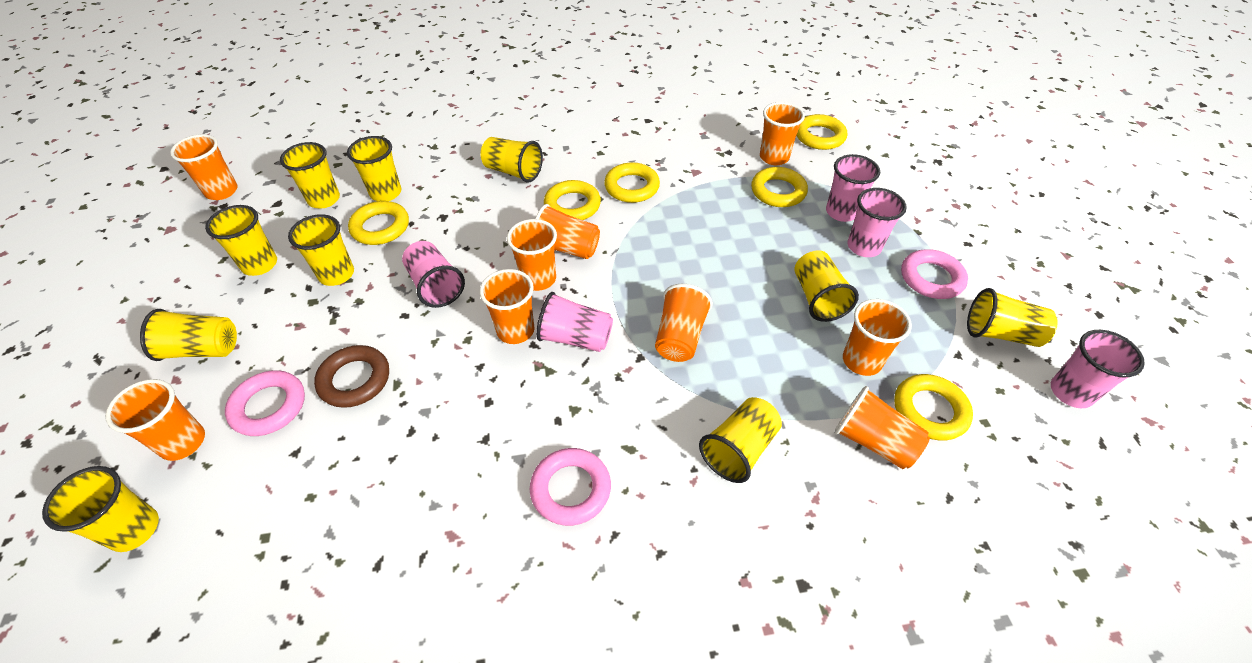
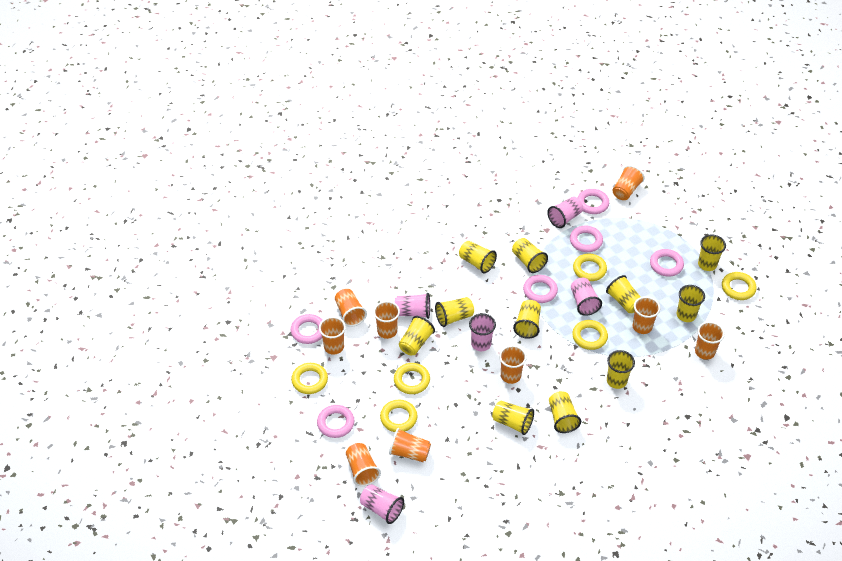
brown ring: [314,345,389,408] = 1 -> none = 0
pink ring: [225,370,305,436] [530,448,611,526] [901,249,968,299] = 3 -> [291,314,322,344] [317,405,355,438] [523,275,558,303] [570,226,603,252] [577,189,609,214] [650,249,684,277] = 6
yellow cup: [42,466,159,552] [140,309,237,361] [205,205,277,276] [280,142,340,209] [288,214,354,286] [347,136,402,201] [481,137,543,183] [699,397,782,483] [794,250,859,322] [967,288,1058,347] = 10 -> [399,316,435,355] [435,297,474,327] [459,241,497,273] [492,401,534,435] [512,238,548,273] [513,300,541,339] [549,391,581,433] [606,275,641,313] [607,350,635,389] [677,285,705,322] [698,234,726,271] = 11

